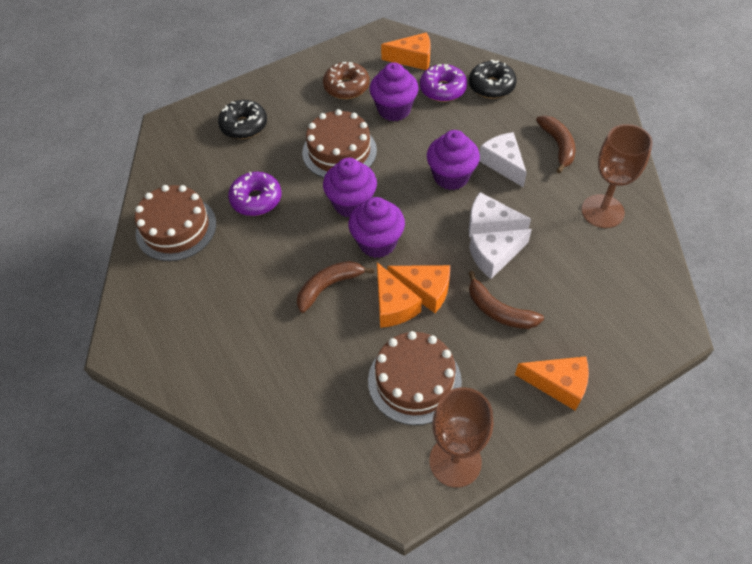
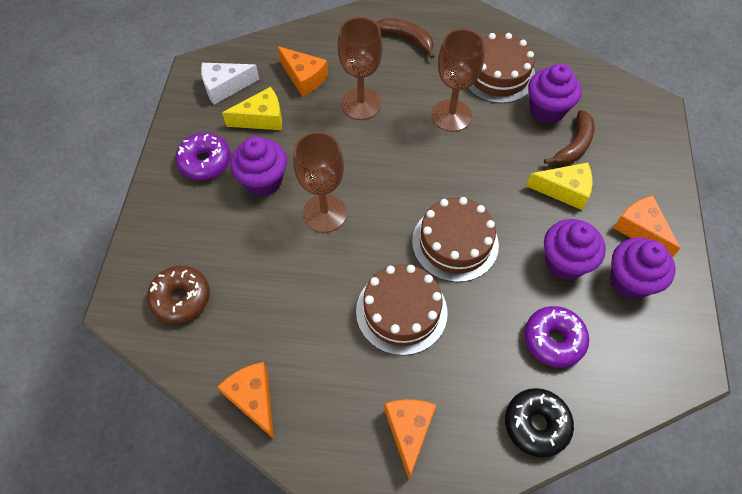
black donut: [218,100,267,139] [469,60,517,99] = 2 -> [505,388,574,458] = 1
brown banana: [297,261,374,313] [469,271,544,329] [536,116,576,174] = 3 -> [376,18,435,59] [544,110,594,165] = 2
brown goblet: [429,387,493,488] [581,124,653,228] = 2 -> [293,132,347,233] [338,17,383,120] [432,29,485,132] = 3
white cheese: [469,192,531,237] [470,229,532,279] [479,132,527,188] = 3 -> [201,63,259,105] = 1
yellow cheese: none = 0 -> [222,87,282,130] [526,162,593,210] = 2

